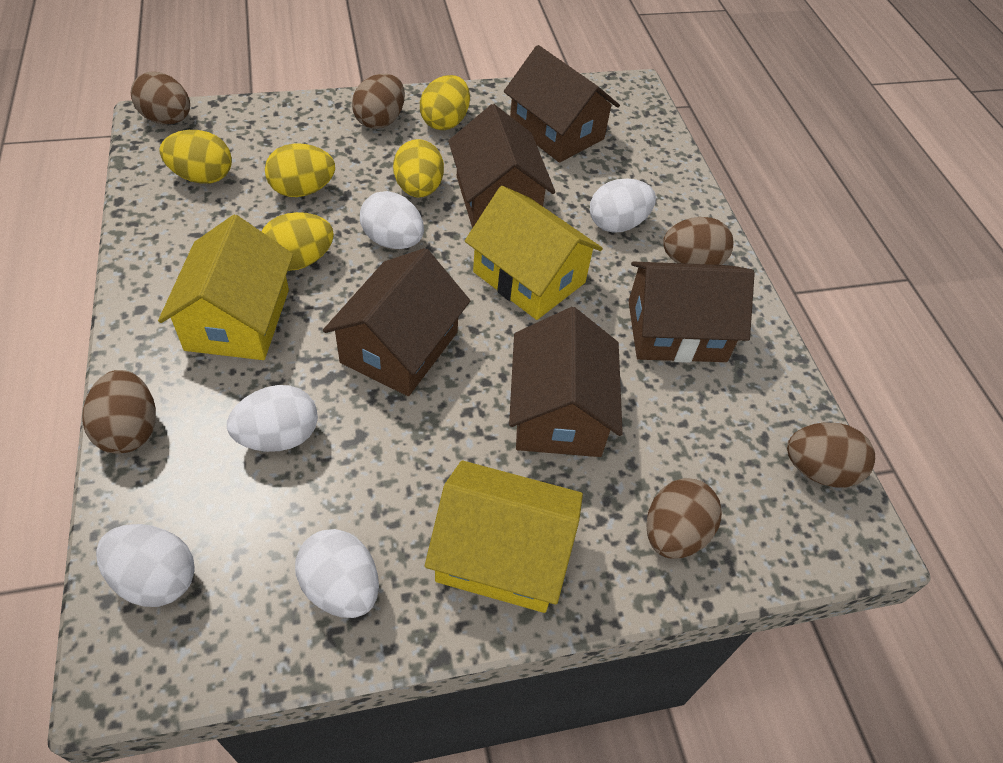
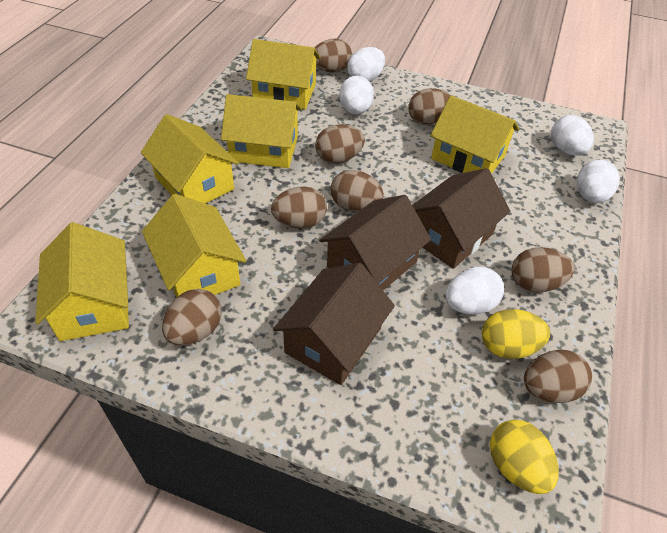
brown egg: [82,370,156,454] [131,72,190,125] [352,74,405,129] [647,478,722,559] [663,217,733,265] [787,423,875,488] = 6 -> [162,289,222,345] [271,187,327,229] [315,39,352,73] [315,124,365,163] [331,170,384,211] [408,88,451,125] [512,247,575,292] [524,350,592,403] = 8
brown house: [323,248,470,396] [448,104,555,228] [504,45,620,163] [509,307,623,457] [628,261,755,363] = 5 -> [273,263,395,385] [319,195,431,290] [412,168,510,269] = 3
yellow egg: [159,130,232,184] [261,212,334,271] [265,144,335,197] [393,139,444,198] [420,75,470,130] = 5 -> [482,309,550,359] [490,420,559,494] = 2
yellow house: [158,215,293,360] [425,460,583,613] [465,186,603,320] = 3 -> [35,222,129,341] [141,114,239,204] [142,194,246,298] [221,94,302,168] [246,39,320,109] [430,95,519,174] = 6

